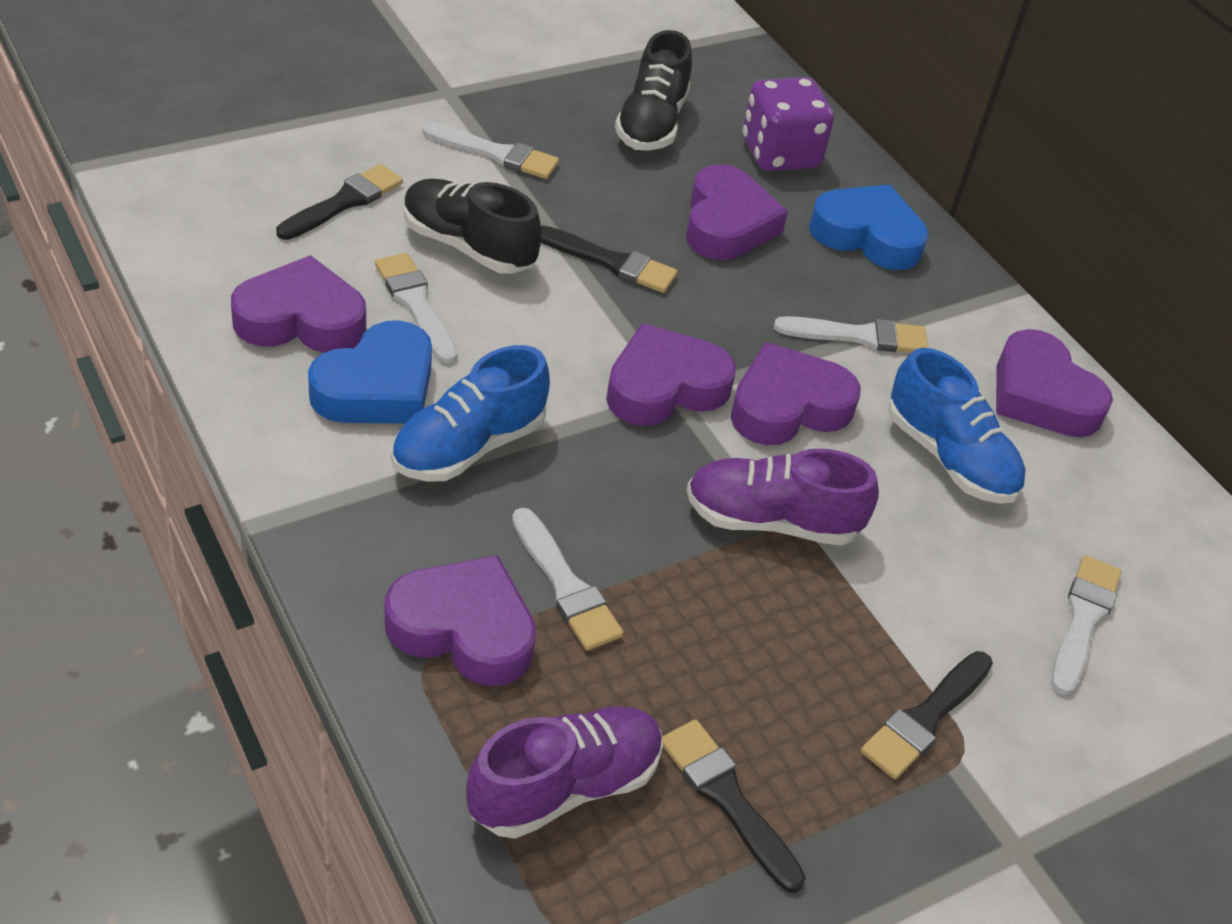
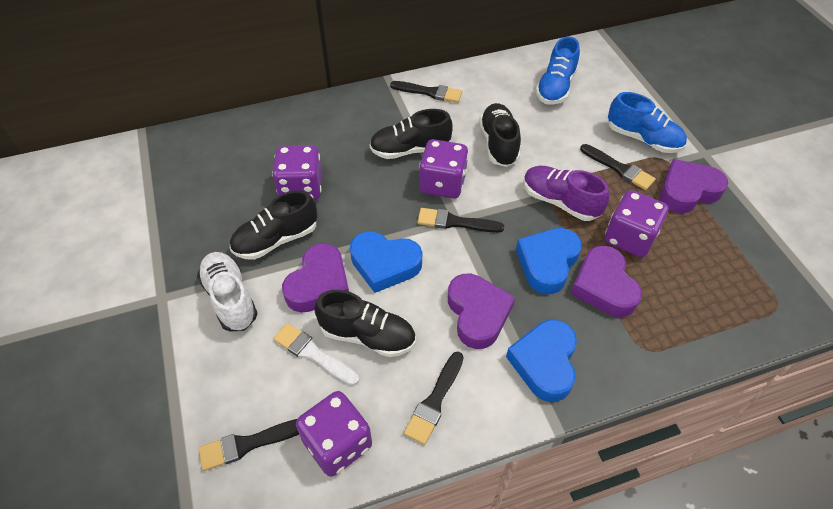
black brush: [276,164,403,240] [541,225,678,293] [662,719,806,893] [861,651,993,779] = 4 -> [198,419,299,471] [390,81,462,103] [404,352,464,445] [417,208,504,233] [580,144,656,190] = 5
black shoe: [404,179,542,274] [615,30,692,151] = 2 -> [230,190,317,260] [314,290,415,357] [369,109,453,159] [479,103,521,167] = 4
blue heart: [308,320,432,424] [809,185,928,270] = 2 -> [350,231,422,293] [506,320,577,402] [516,228,582,294] = 3
purple dice: [742,77,834,171] = 1 -> [272,145,322,200] [296,391,372,477] [419,139,468,198] [605,190,669,257] = 4
purple heart: [231,255,366,353] [384,555,536,686] [606,323,736,426] [686,164,788,260] [730,342,861,445] [996,329,1113,437] = 6 -> [282,243,349,313] [448,274,515,349] [571,245,642,317] [660,159,728,213] = 4
purple shoe: [466,706,663,839] [687,448,879,546] = 2 -> [524,166,609,221] = 1
white brush: [375,253,457,364] [423,122,559,179] [512,508,624,651] [774,316,928,352] [1051,555,1122,695] = 5 -> [273,323,359,386] = 1
white shoe: none = 0 -> [197,252,257,332] = 1

